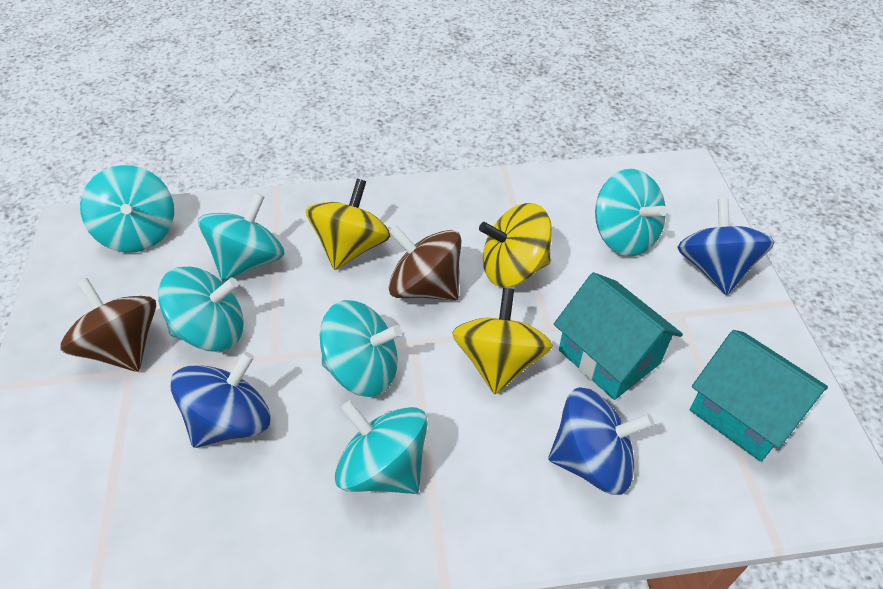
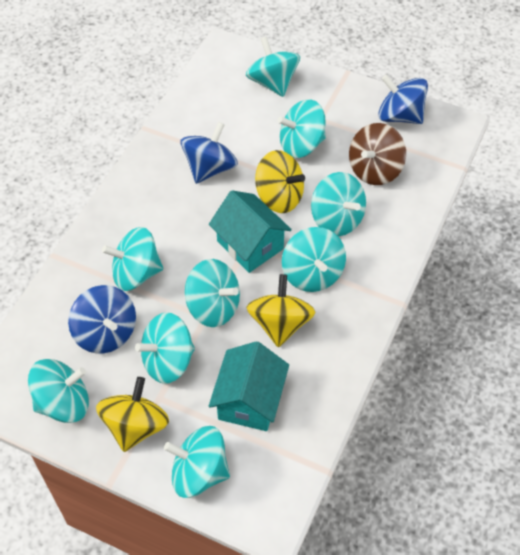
brown spinning top: [60,278,156,372] [389,225,461,301] = 2 -> [349,123,406,185] = 1
turquoise spinning top: [80,165,174,252] [158,267,244,352] [198,193,284,282] [320,300,402,397] [335,400,428,494] [595,169,667,256] = 6 -> [28,359,89,423] [102,227,163,291] [135,312,195,384] [164,426,230,498] [185,259,240,327] [246,36,300,97] [277,99,326,158] [282,227,346,292] [311,172,366,236] = 9

